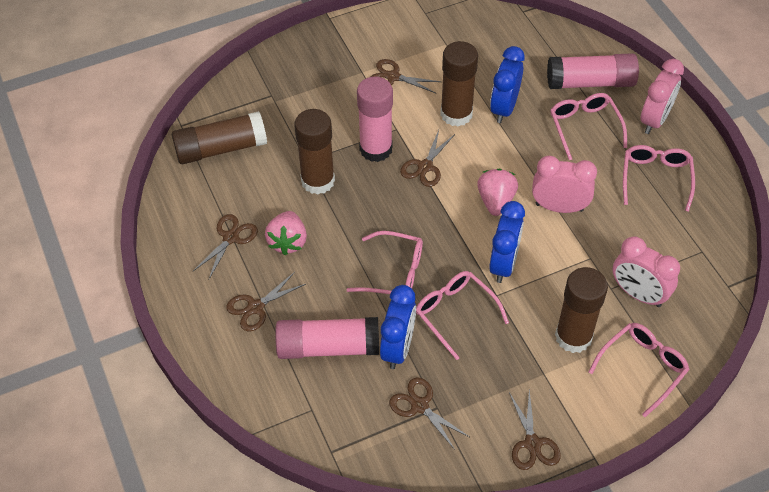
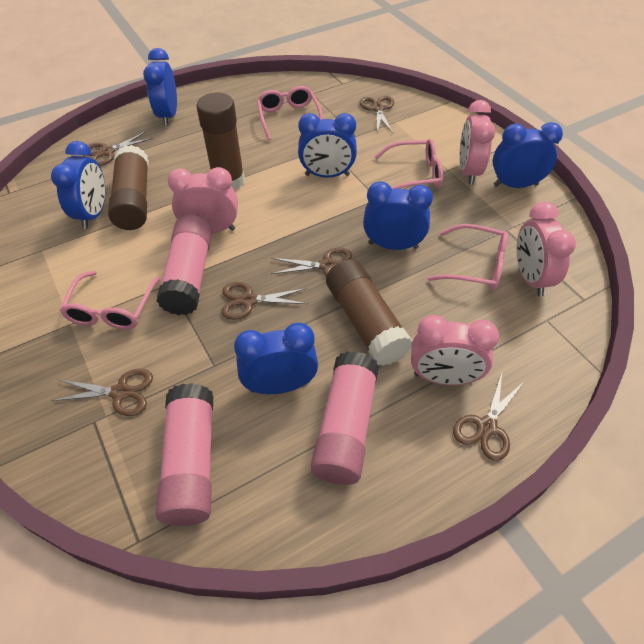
blue clock: [380,285,416,369] [489,201,525,283] [490,46,525,123] = 3 -> [51,141,105,229] [143,48,177,126] [234,323,318,394] [298,113,357,178] [363,181,433,250] [493,122,563,188] = 6
brown glue stick: [172,111,267,164] [294,109,335,195] [440,41,478,127] [555,267,608,353] = 4 -> [108,145,149,230] [196,93,245,190] [326,259,412,366] = 3
pink clock: [532,156,597,213] [612,237,680,307] [640,59,684,134] = 3 -> [168,167,238,233] [411,315,499,385] [459,100,495,184] [517,202,576,297] = 4
pink glasses: [346,231,423,294] [416,271,509,360] [550,93,627,160] [589,323,690,417] [623,145,695,212] = 5 -> [59,271,160,330] [257,86,323,140] [374,139,443,189] [427,224,508,290] = 4
pink strawberry: [265,211,307,255] [477,169,518,216] = 2 -> none = 0

